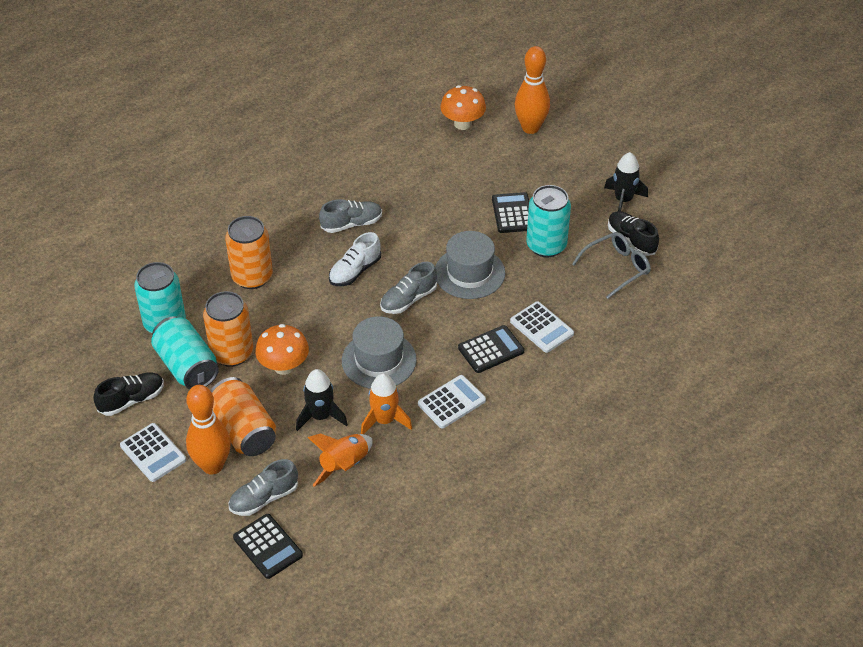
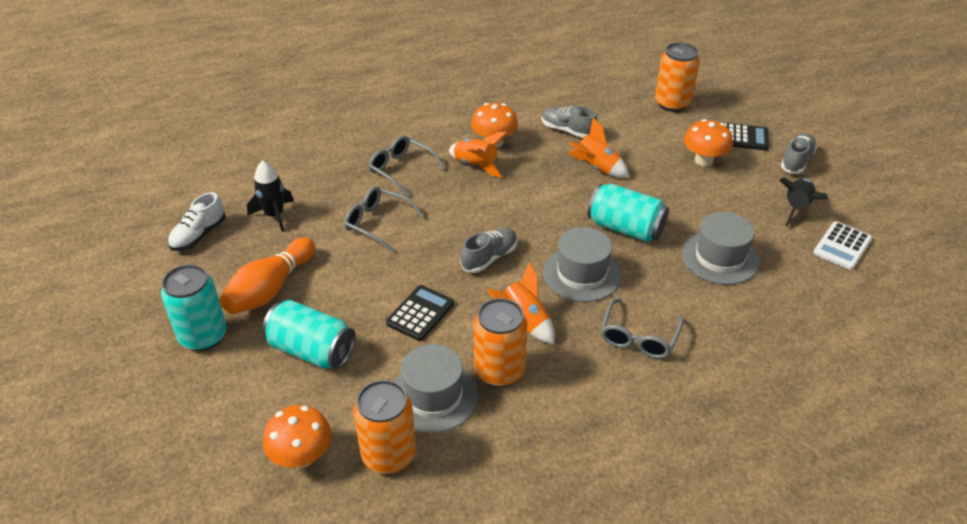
black calculator: [233,514,303,579] [458,325,524,373] [492,192,529,233] = 3 -> [386,285,454,341] [720,122,769,151] = 2
black shoe: [93,372,164,416] [608,211,659,256] = 2 -> none = 0
grey glasses: [572,232,651,299] = 1 -> [344,187,424,252] [369,136,445,196] [601,298,684,359] = 3
grey hat: [342,316,417,389] [435,231,505,299] = 2 -> [394,344,478,433] [543,227,621,302] [681,212,759,285] = 3
orange bowling pin: [186,385,231,475] [515,46,550,134] = 2 -> [220,237,315,314] = 1
orange mushroom: [255,324,309,375] [440,85,486,130] = 2 -> [263,405,332,468] [471,103,518,148] [684,119,733,167] = 3
orange rocket: [307,433,373,487] [361,373,412,434] = 2 -> [449,132,508,178] [486,262,555,344] [568,118,629,178] = 3
white calculator: [120,423,186,482] [418,375,486,428] [510,301,574,353] = 3 -> [813,221,872,270] = 1

